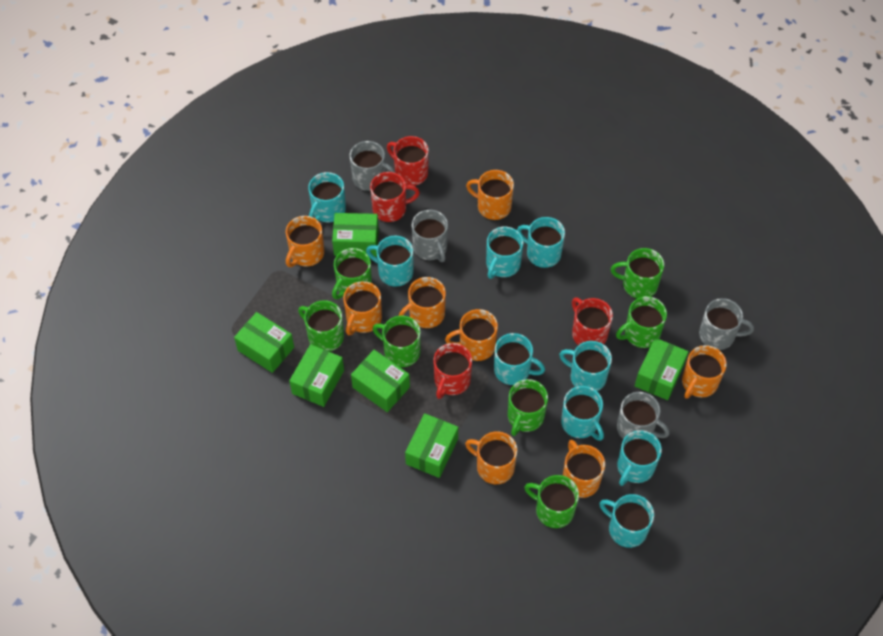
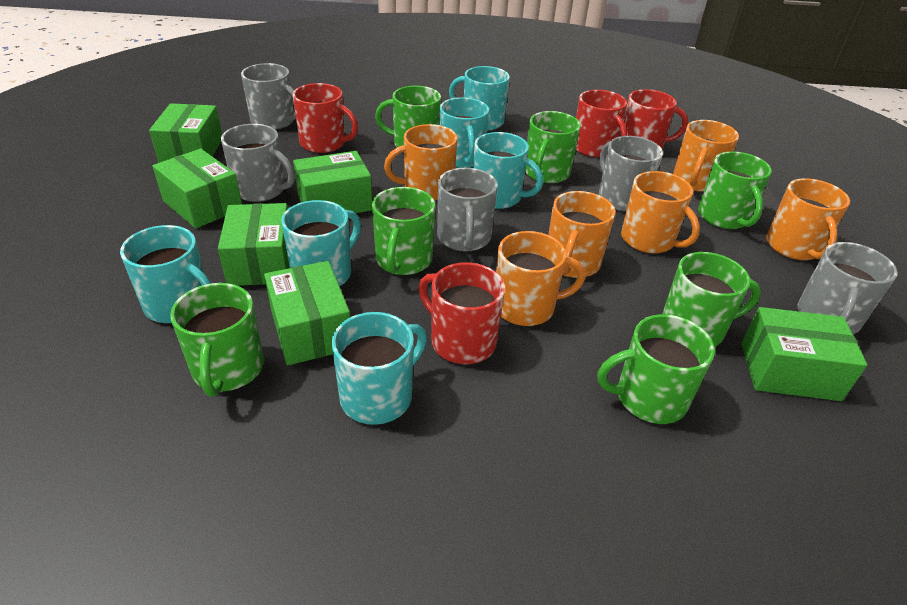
grey mug: [350,141,396,191] [412,210,448,262] [617,392,670,439] [699,298,754,350] = 4 -> [221,124,295,202] [241,63,296,130] [437,168,498,251] [599,136,663,212] [797,242,898,334] = 5
orange mug: [286,216,324,267] [343,281,382,335] [399,277,446,328] [445,309,498,361] [465,431,517,484] [466,170,514,220] [563,440,605,498] [682,345,727,399] = 8 -> [384,124,458,200] [496,231,585,326] [548,191,616,278] [621,171,700,253] [673,120,739,192] [766,178,850,260] = 6
turquoise mug: [308,172,346,222] [366,236,413,287] [486,227,524,279] [494,333,545,385] [517,217,565,268] [559,341,612,391] [561,386,604,441] [599,494,654,548] [617,430,662,486] = 9 -> [120,225,211,323] [281,200,361,286] [332,312,427,425] [439,97,489,168] [449,66,510,131] [473,132,543,209] = 6

